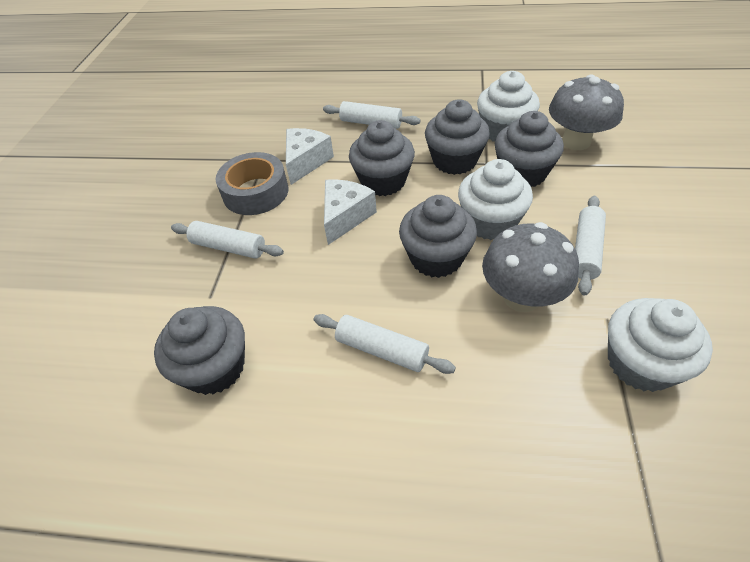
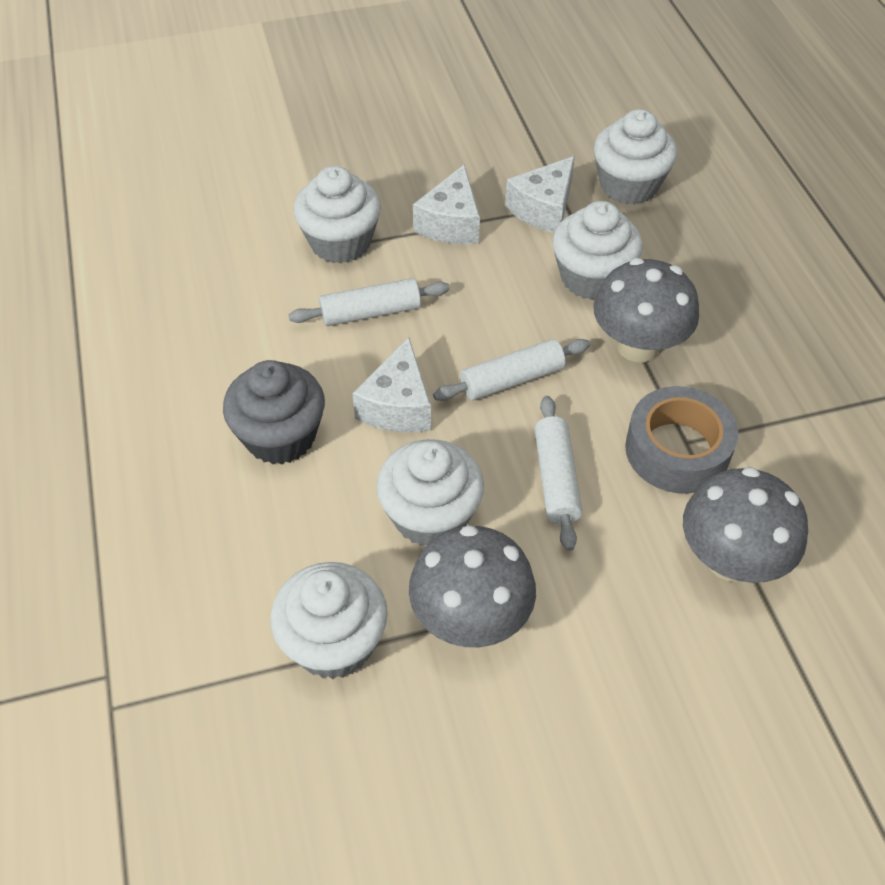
grey cupcake: [154,306,245,395] [349,120,415,196] [399,195,477,278] [425,99,490,175] [495,111,564,187] = 5 -> [223,360,325,465] = 1
grey mushroom: [482,222,579,312] [549,74,624,150] = 2 -> [409,525,536,647] [593,258,699,362] [683,467,808,583] = 3
white cheese: [286,128,334,185] [324,179,377,245] = 2 -> [352,337,431,432] [413,165,480,244] [505,156,575,233] = 3
white cupcake: [458,159,533,240] [477,71,540,141] [608,298,713,392] = 3 -> [270,562,388,679] [293,166,381,264] [377,439,484,546] [552,201,643,300] [594,109,677,205] = 5
white rolling pin: [171,221,284,259] [313,314,456,374] [323,101,420,129] [575,196,606,295] = 4 -> [289,278,450,326] [433,339,590,401] [534,396,582,551] = 3

